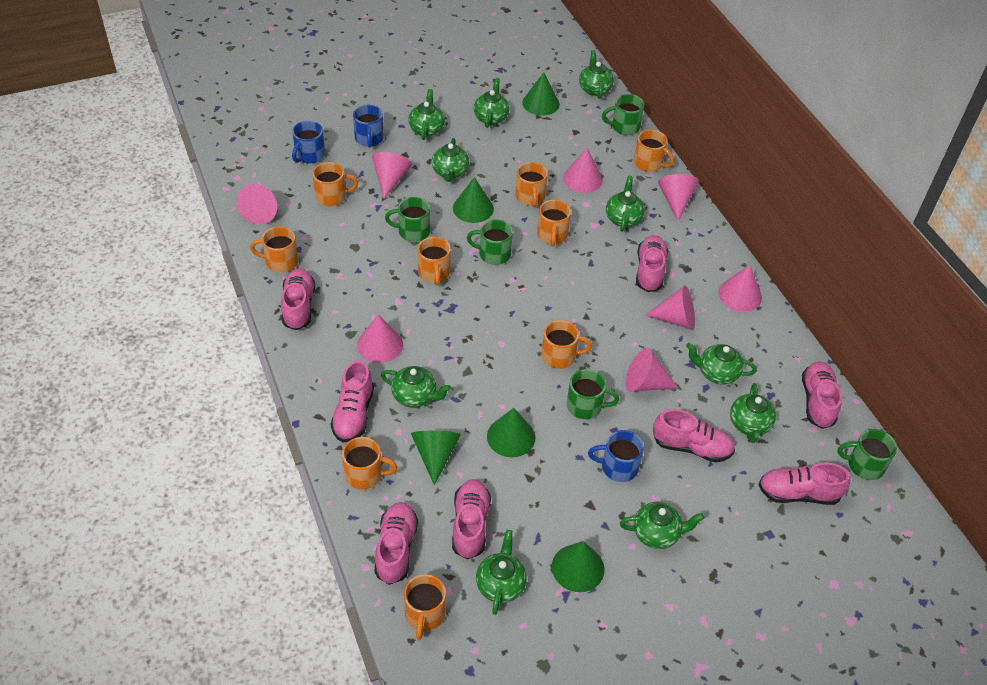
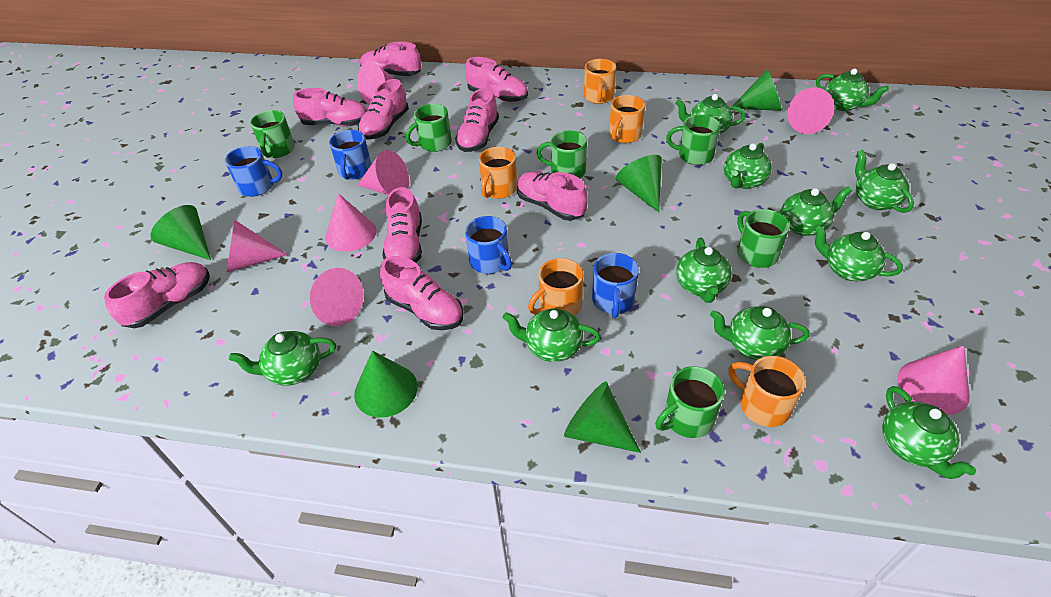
blue mug: [292,121,325,163] [353,105,384,148] [588,430,644,482] = 3 -> [225,146,282,197] [329,130,372,180] [465,216,512,274] [592,253,639,318] = 4
green mug: [385,197,430,242] [467,219,513,265] [567,369,619,419] [602,94,644,135] [837,429,897,480] = 5 -> [250,110,295,158] [406,104,452,152] [537,130,587,178] [655,366,724,438] [666,115,720,165] [737,209,790,268] = 6
green teapot: [381,366,451,408] [408,89,445,140] [432,138,469,182] [474,78,509,128] [476,530,527,615] [579,50,614,99] [606,176,645,232] [620,502,704,549] [686,343,757,384] [730,383,776,443] = 10 -> [229,331,336,386] [502,308,601,362] [675,94,746,134] [676,237,732,303] [710,306,810,360] [724,143,772,189] [778,186,852,236] [814,224,903,281] [816,69,889,111] [855,150,914,213] [882,386,976,479] = 11
orange mug: [250,226,298,273] [313,162,358,206] [342,437,397,490] [404,574,446,640] [418,237,451,285] [515,162,548,207] [537,200,571,246] [541,320,592,369] [634,130,674,172] = 9 -> [479,147,517,199] [528,258,583,316] [584,59,616,104] [609,95,645,143] [728,356,806,427] = 5
pink cone: [237,184,277,224] [357,314,403,363] [372,152,412,199] [563,148,603,193] [626,348,678,392] [645,286,695,330] [658,174,699,221] [718,265,762,311] = 8 -> [226,219,288,273] [310,268,364,326] [326,193,377,252] [357,61,395,104] [358,150,409,195] [787,87,834,134] [898,345,970,415] = 7
pink shoe: [281,268,315,330] [331,360,374,443] [374,502,418,585] [452,479,491,559] [636,235,668,292] [653,409,735,462] [758,463,850,505] [802,361,842,429] = 8 -> [104,262,210,328] [293,88,367,127] [358,79,409,140] [360,41,421,76] [380,256,463,330] [382,187,422,263] [455,88,499,152] [465,57,528,102] [517,172,588,220] = 9

